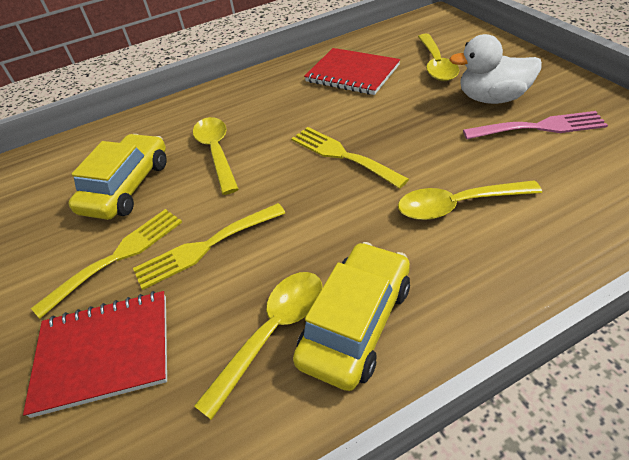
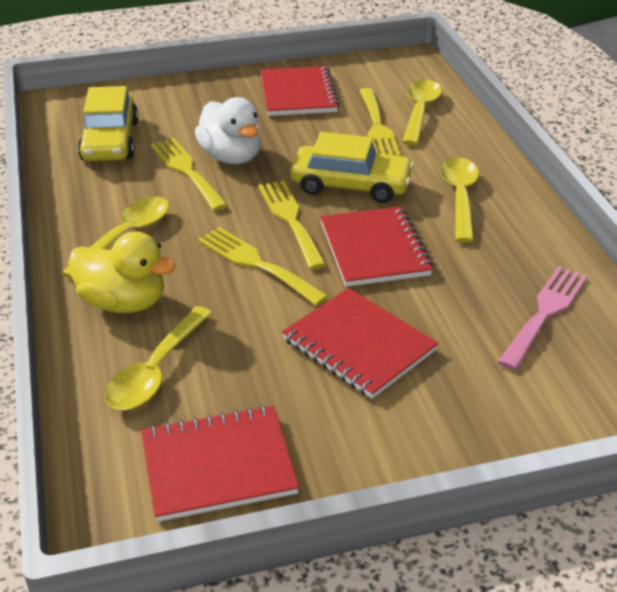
red notebook: [23,291,167,418] [304,48,400,95] = 2 -> [141,405,299,522] [260,66,340,116] [282,288,439,399] [320,206,433,287] = 4
yellow duck: none = 0 -> [68,231,175,313] = 1
yellow fork: [31,209,182,319] [133,203,285,290] [291,127,409,188] = 3 -> [150,138,228,211] [198,227,328,306] [258,180,326,269] [359,88,401,156] = 4

